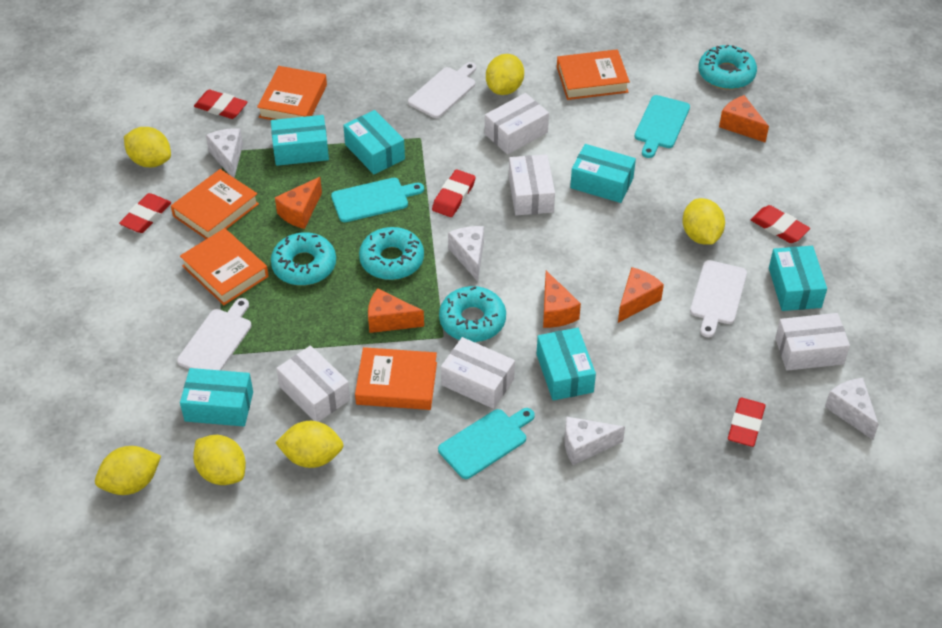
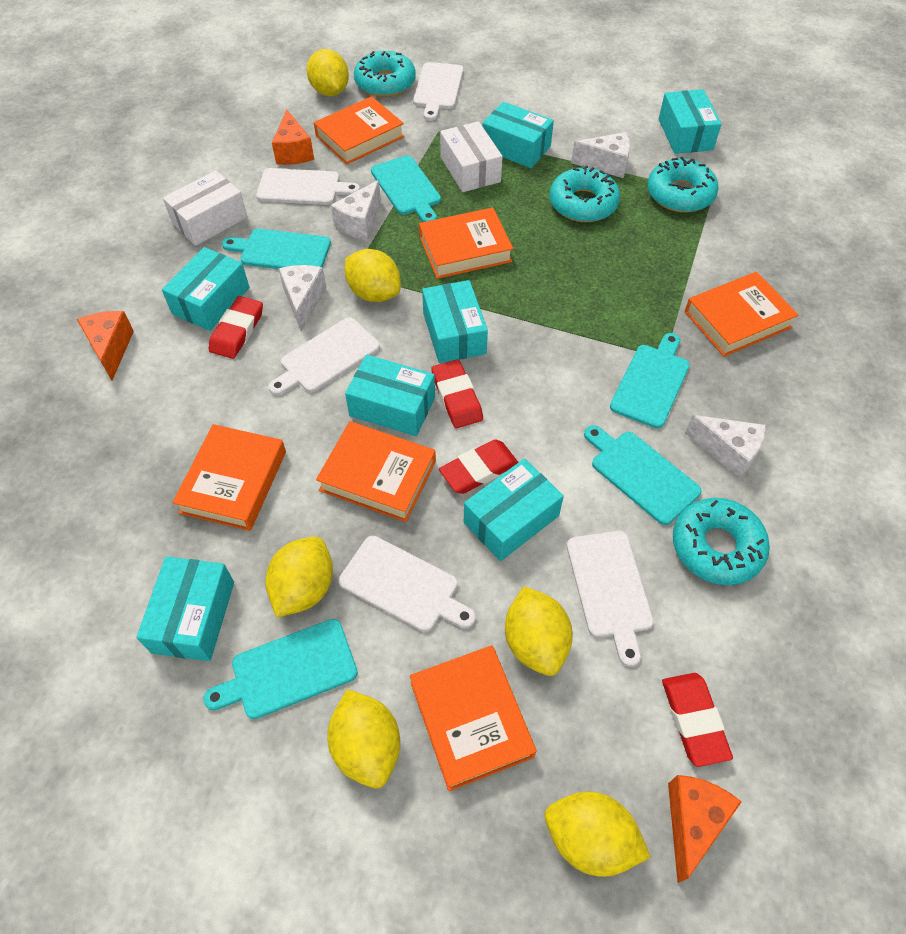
orange book: [171,169,259,239] [180,228,269,305] [257,66,327,120] [355,347,437,410] [557,49,630,100] = 5 -> [172,424,286,531] [314,96,405,165] [316,421,436,522] [410,645,536,791] [419,208,513,279] [685,272,798,357] = 6
orange cheese: [275,177,322,229] [368,288,424,333] [543,271,581,328] [618,267,664,323] [719,95,769,143] = 5 -> [77,311,134,380] [272,109,314,165] [668,775,742,883] = 3
red eraser: [119,193,171,233] [194,89,247,119] [432,169,476,217] [728,398,766,447] [751,205,810,243] = 5 -> [209,296,263,359] [431,359,483,428] [439,440,519,494] [662,673,733,767] = 4
turquoise box: [180,368,253,427] [271,115,329,166] [343,110,405,174] [537,328,596,401] [570,144,636,203] [769,246,827,311] = 6 -> [137,556,234,661] [162,247,250,331] [345,355,435,436] [422,280,488,363] [464,459,564,561] [482,102,554,168] [659,89,722,154] = 7
turquoise cutting board: [331,178,424,222] [438,408,535,479] [634,95,690,158] = 3 -> [203,619,358,719] [222,229,331,269] [371,155,441,222] [584,425,702,525] [610,333,690,428] = 5
white box: [276,346,350,422] [441,337,515,409] [485,93,549,155] [509,154,555,215] [775,313,850,371] = 5 -> [163,170,248,246] [440,121,503,192] = 2
white cutting board: [177,298,251,370] [408,62,476,118] [690,260,747,337] = 3 -> [256,168,360,205] [269,317,380,396] [339,536,476,632] [413,62,464,121] [567,531,654,667] = 5

